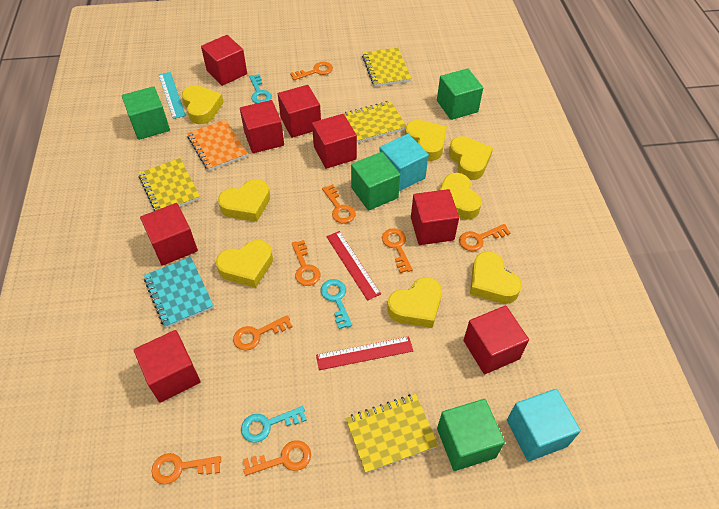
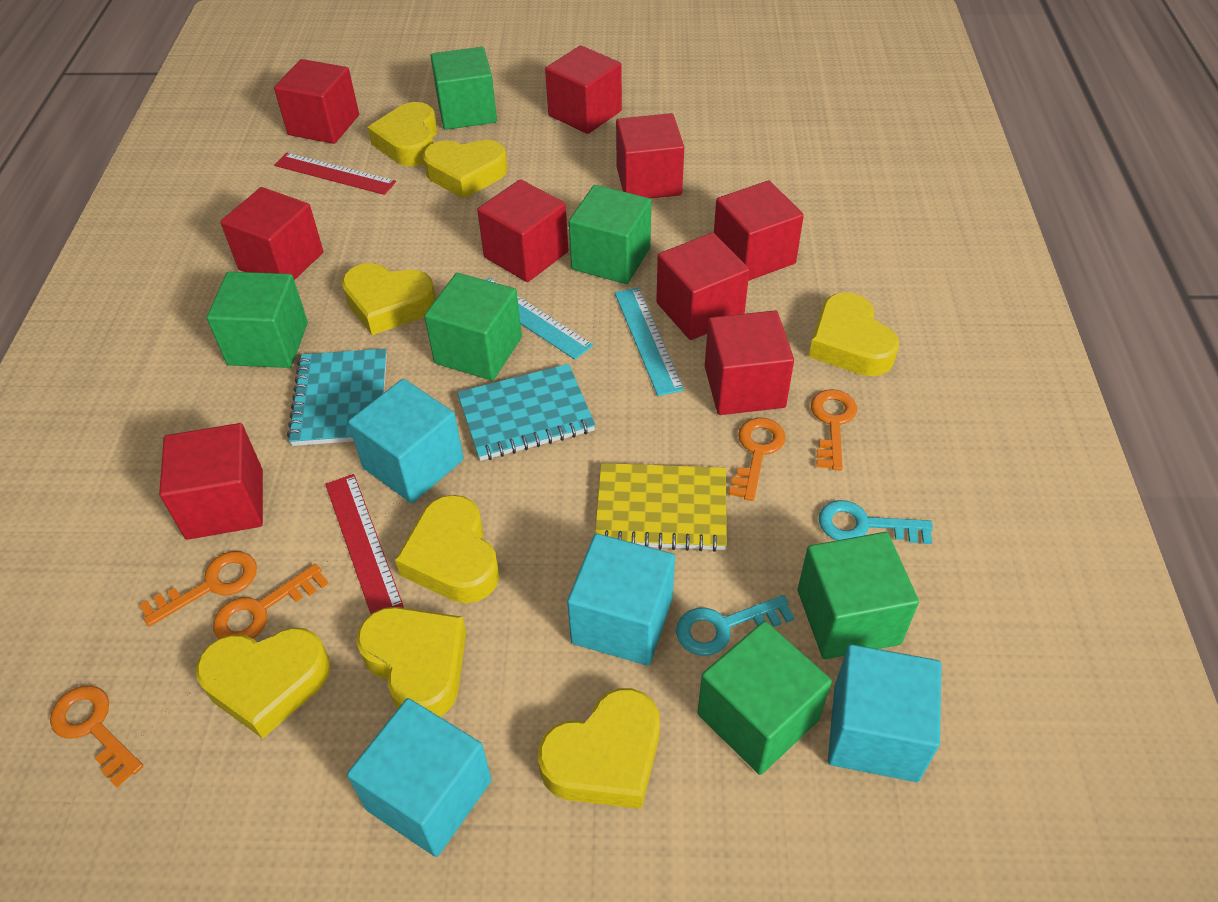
green cube: [122,86,170,140] [351,152,400,211] [437,68,483,120] [437,399,505,471] = 4 -> [207,272,308,368] [424,273,522,381] [431,47,497,130] [569,185,651,284] [697,621,832,775] [798,532,919,659] = 6
orange key: [151,453,221,485] [233,315,292,351] [243,440,311,476] [290,62,333,80] [292,240,320,286] [322,184,356,223] [382,228,413,273] [459,224,511,251] = 8 -> [50,686,144,788] [139,551,257,627] [213,564,329,639] [729,418,786,501] [811,389,857,470] = 5
orange notebook: [187,119,248,171] = 1 -> none = 0
red cube: [134,330,201,403] [140,203,198,266] [201,35,247,86] [240,100,284,153] [278,85,321,138] [312,114,357,169] [411,189,459,245] [464,306,529,374] = 8 -> [159,423,263,540] [220,187,323,280] [274,59,359,144] [477,179,568,282] [545,45,622,134] [616,113,684,199] [656,233,750,340] [705,310,794,415] [714,181,804,281] = 9
turquoise cube: [379,134,429,191] [507,389,581,462] = 2 -> [347,698,492,857] [348,379,464,503] [567,533,675,666] [828,644,942,782] = 4
turquoise key: [241,406,307,443] [249,74,272,103] [321,279,352,329] = 3 -> [676,595,795,656] [818,500,933,544] = 2
turquoise notebook: [144,257,214,328] = 1 -> [287,348,387,446] [457,364,595,461] = 2
turquoise ruler: [159,72,186,119] = 1 -> [486,278,593,360] [615,287,684,396] = 2
yellow notebook: [139,158,200,211] [343,101,406,143] [346,394,439,473] [362,47,411,87] = 4 -> [595,463,727,552] = 1

